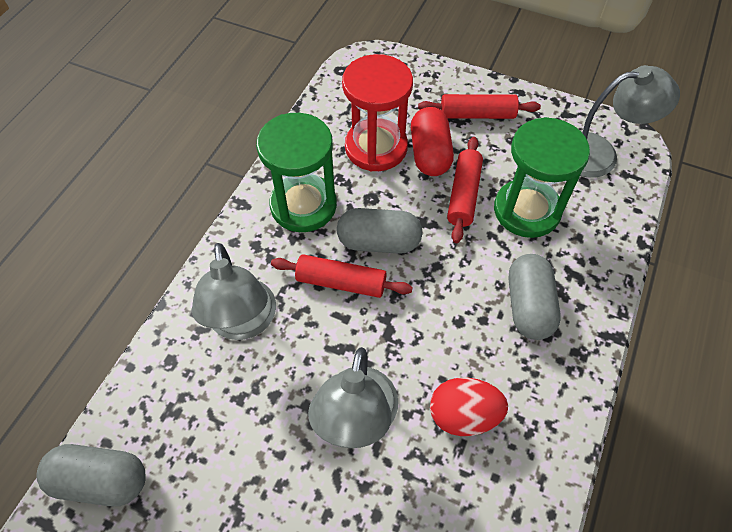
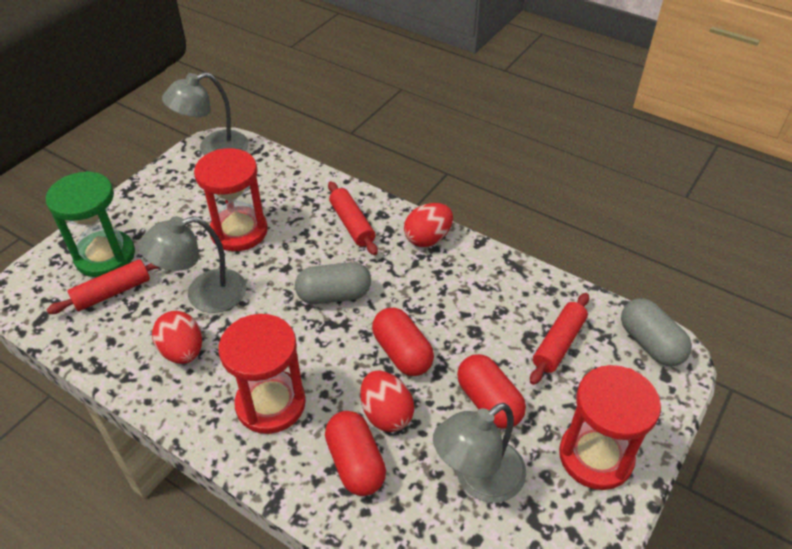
green hourglass: [256,113,337,232] [494,117,590,238] = 2 -> [46,171,135,277] = 1
grey capsule: [36,444,146,506] [337,208,423,254] [508,254,561,340] = 3 -> [295,262,371,304] [621,298,692,366] = 2
red capsule: [411,107,454,176] = 1 -> [325,411,386,496] [372,308,434,376] [457,354,526,429] = 3
red egg: [430,377,508,436] = 1 -> [152,311,202,364] [360,370,414,432] [404,203,453,247] = 3
red hourglass: [342,54,413,171] = 1 -> [194,148,268,251] [218,314,306,434] [559,365,661,490] = 3

